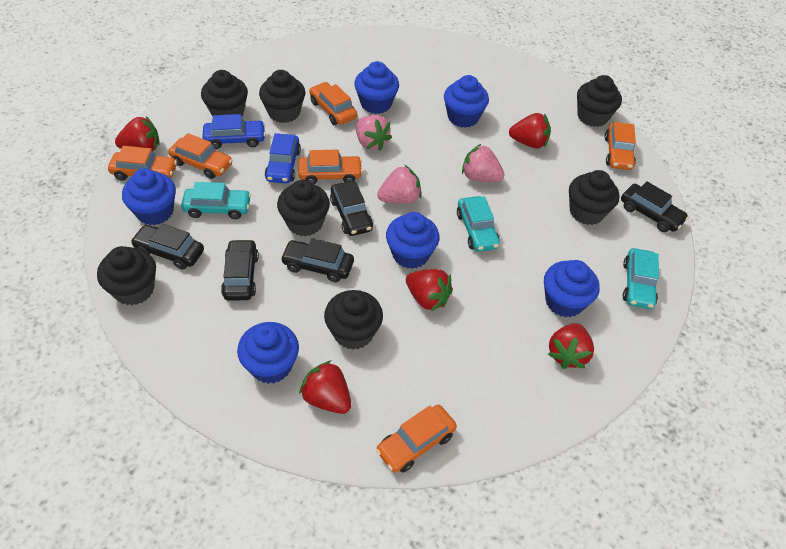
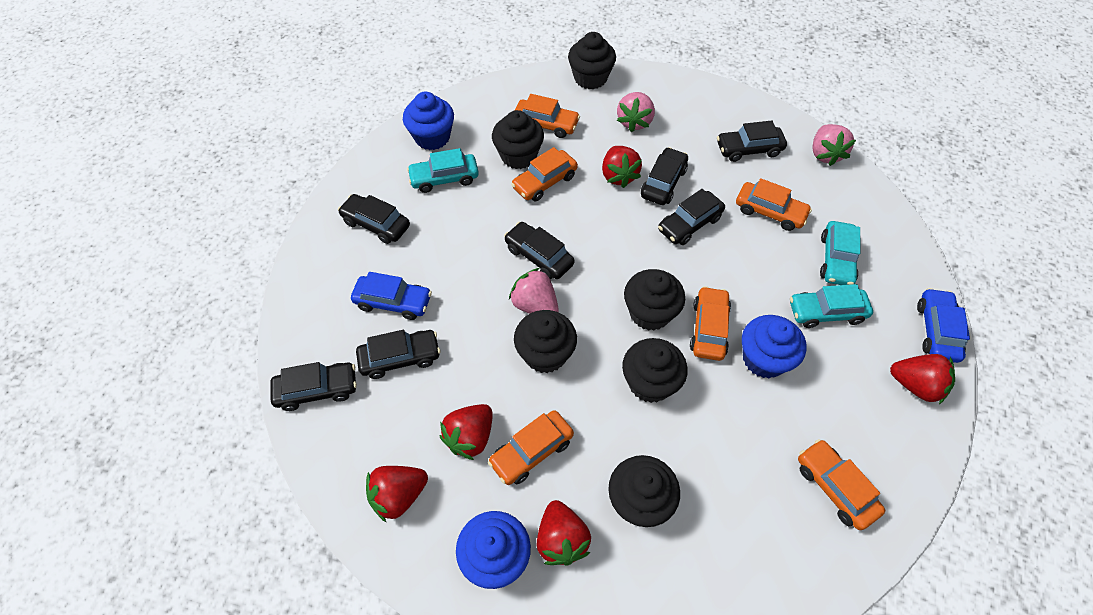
black car: [130,224,204,270] [221,239,259,301] [280,238,354,282] [330,181,373,236] [621,181,689,232] = 5 -> [271,362,357,411] [338,194,410,244] [356,330,440,379] [504,222,575,279] [641,147,688,205] [658,189,725,245] [717,121,787,162] = 7
black cupcake: [97,246,156,305] [201,70,248,116] [259,70,305,123] [277,180,330,236] [324,290,383,350] [569,170,619,225] [577,75,622,127] = 7 -> [492,110,544,169] [514,310,577,373] [568,32,616,89] [608,455,680,527] [622,338,688,403] [624,269,685,331] = 6
blue cupcake: [122,168,176,225] [237,322,299,384] [354,61,399,114] [386,212,440,269] [444,75,489,128] [544,260,600,317] = 6 -> [403,92,454,150] [456,511,531,589] [742,315,807,378] = 3

